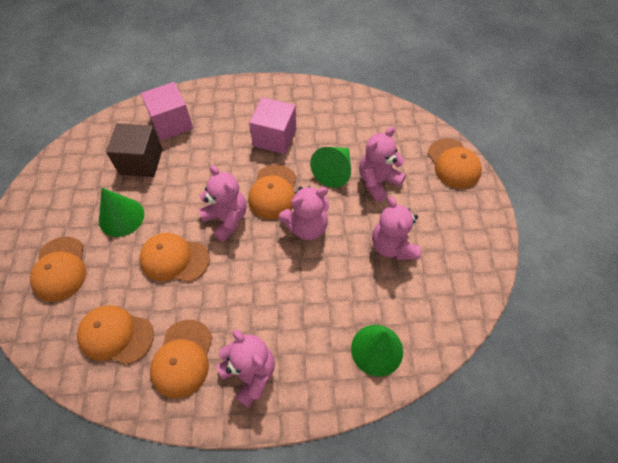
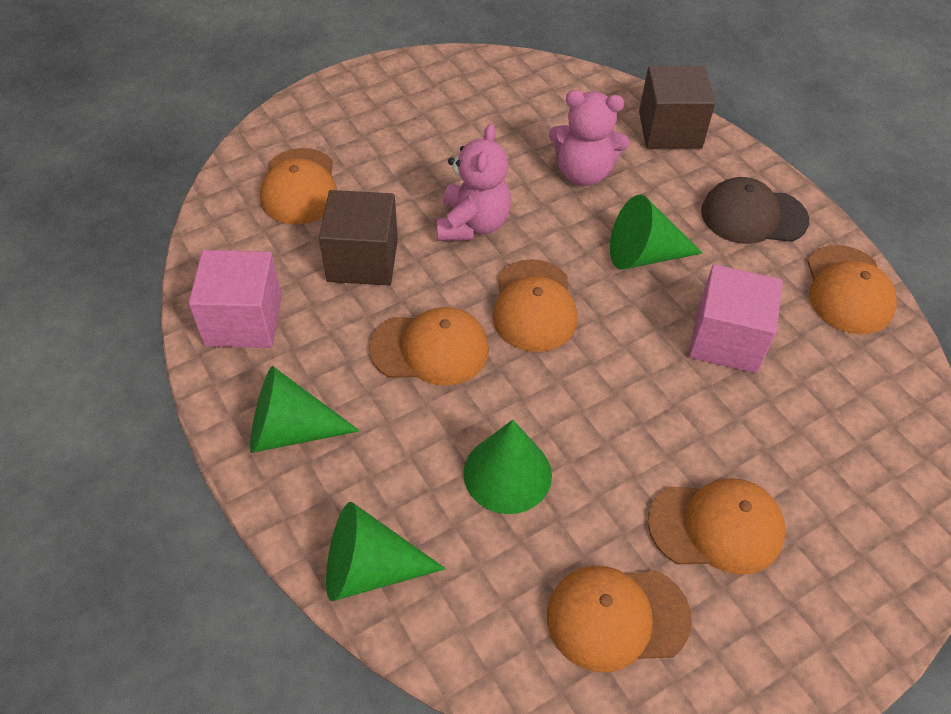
brown cap: none = 0 -> [701,177,809,244] = 1
brown cube: [106,123,163,177] = 1 -> [319,190,398,286] [639,66,715,149] = 2
green cone: [99,188,144,237] [310,147,351,188] [351,325,403,377] = 3 -> [250,366,360,453] [326,502,446,601] [463,420,552,514] [610,195,702,270] = 4
pink teddy bear: [198,165,246,242] [217,329,275,408] [279,186,329,240] [359,127,406,202] [372,196,421,260] = 5 -> [436,124,511,241] [549,90,630,186] = 2

